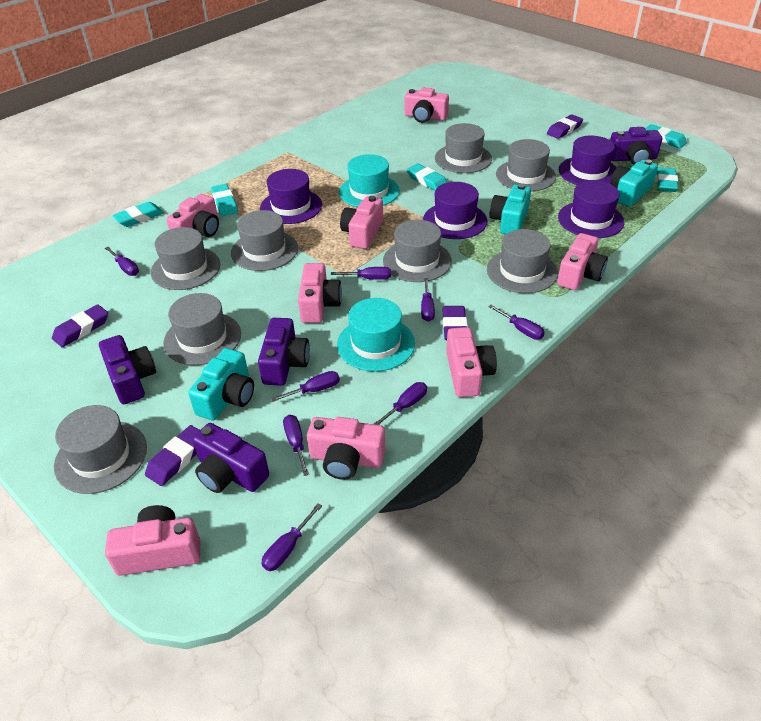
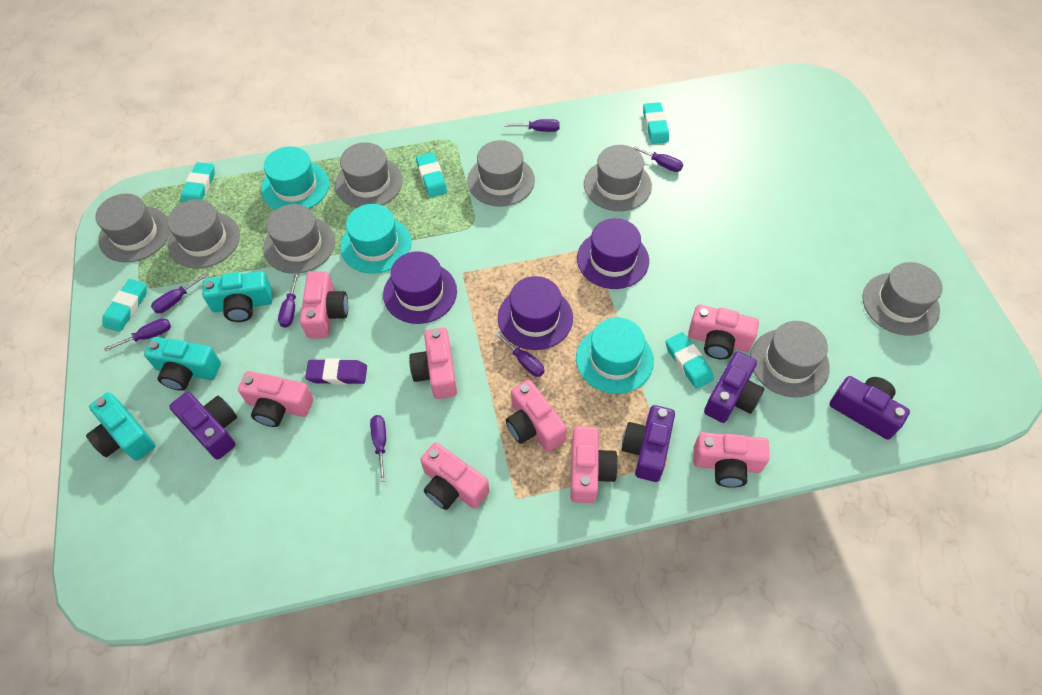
purple eraser: [52,304,108,347] [145,425,200,486] [442,306,468,340] [547,115,583,139] = 4 -> [305,359,367,385] = 1
purple hat: [260,169,322,224] [423,182,487,239] [558,180,625,238] [559,136,617,185] = 4 -> [383,251,457,324] [498,276,573,350] [577,218,649,289] = 3
purple screwdriver: [105,247,139,276] [262,503,322,571] [271,371,340,402] [283,415,309,476] [331,267,391,280] [374,382,427,425] [421,278,435,322] [488,305,545,340] = 8 -> [104,318,171,351] [151,272,209,313] [278,273,299,328] [370,415,386,482] [494,331,545,377] [504,119,560,132] [630,145,683,172] = 7
turquoise hat: [337,298,415,372] [339,154,400,207] = 2 -> [261,146,329,210] [340,204,412,274] [576,317,654,394] = 3

